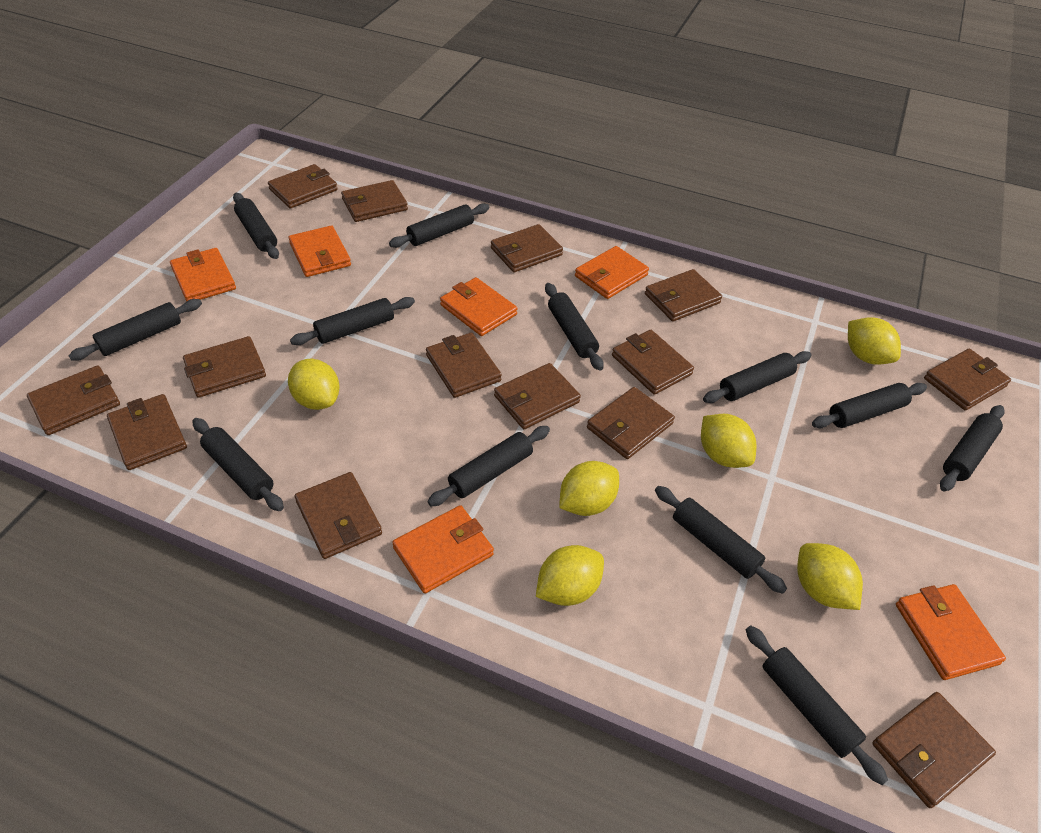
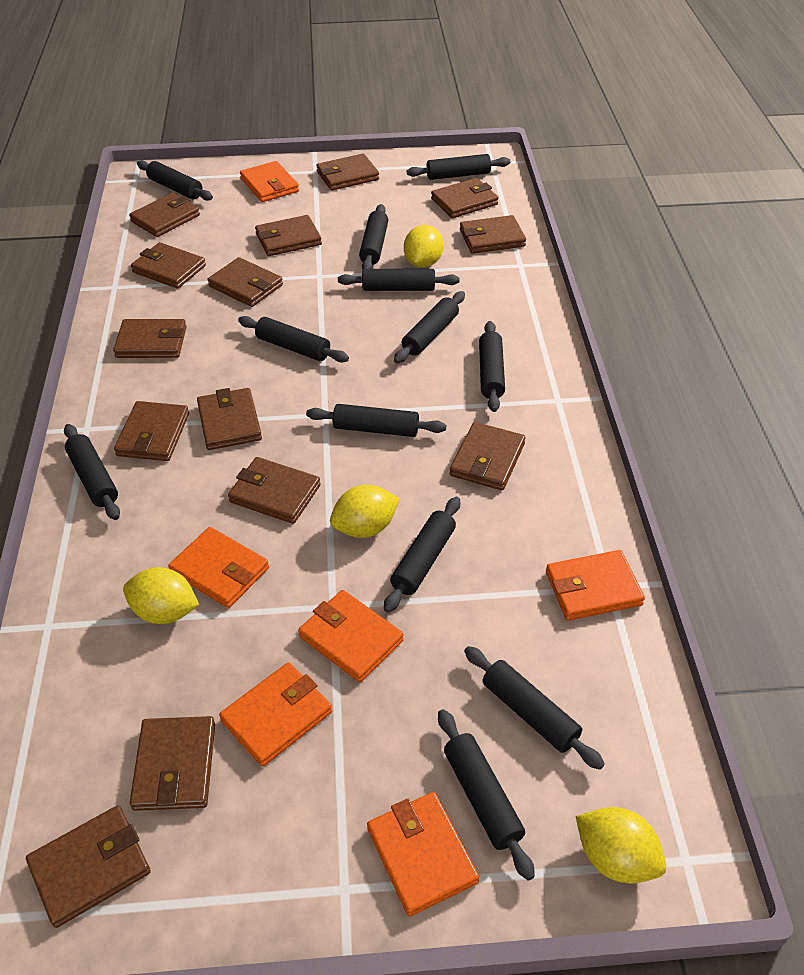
yellow lemon: [288,359,340,410] [536,545,604,606] [559,461,619,516] [701,414,756,468] [797,543,863,610] [848,317,901,365] = 6 -> [123,567,199,624] [330,485,400,538] [404,225,444,268] [576,807,666,884] = 4

